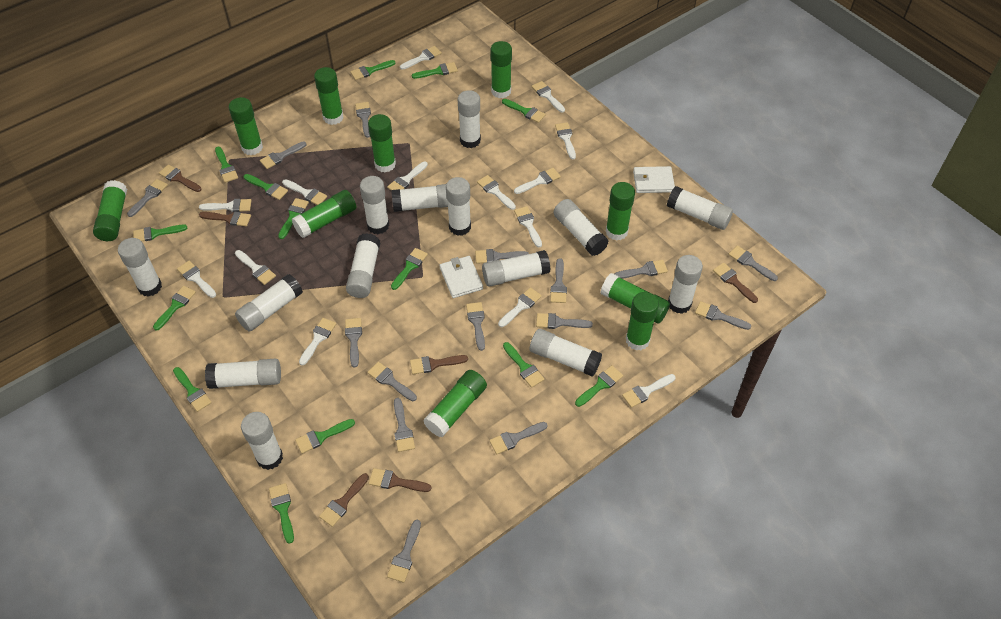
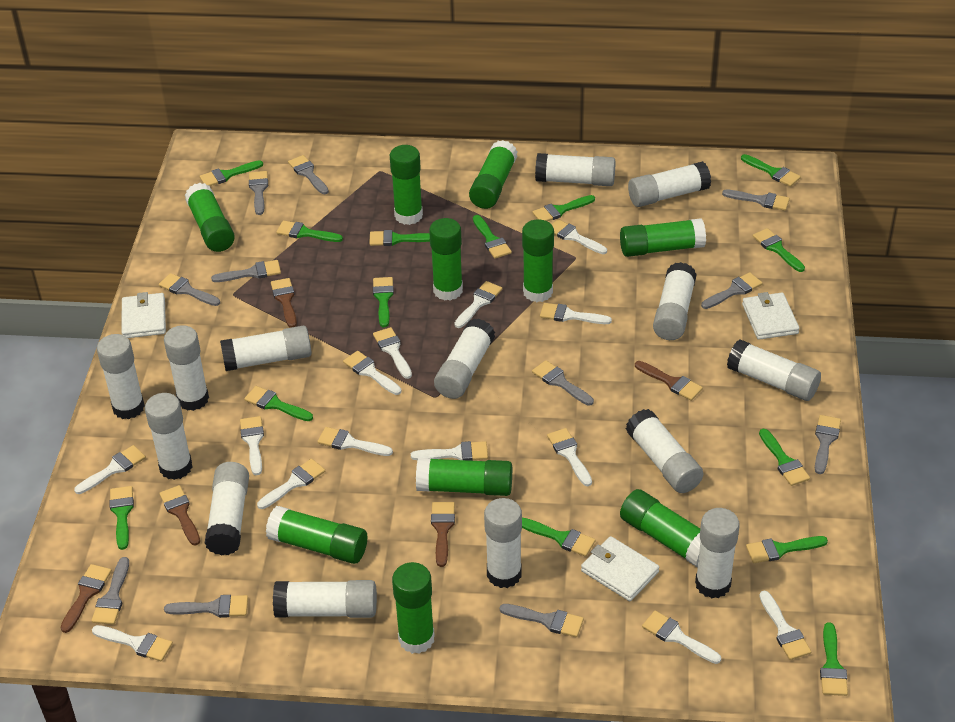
brown brush: [159,164,201,192] [199,212,251,226] [319,473,369,527] [368,468,431,492] [410,355,468,374] [713,263,758,303] = 6 -> [60,564,112,633] [159,485,200,546] [271,278,297,328] [431,502,455,567] [635,361,703,401] = 5
grey brush: [127,179,168,217] [260,141,307,169] [345,318,362,367] [355,102,371,138] [367,362,417,401] [387,520,421,583] [394,398,415,452] [466,302,485,351] [475,249,529,264] [489,422,548,454] [536,313,593,329] [550,258,567,303] [614,260,668,279] [695,301,751,330] [728,245,778,281] = 15 -> [92,557,129,625] [159,273,220,306] [164,595,248,618] [211,260,281,282] [249,171,268,215] [288,155,329,194] [500,604,584,637] [532,360,594,406] [701,272,763,309] [722,189,790,211] [815,415,841,474] = 11
white wallet: [440,256,483,298] [633,166,675,193] = 2 -> [122,292,166,338] [581,536,660,601] [742,292,800,340] = 3

